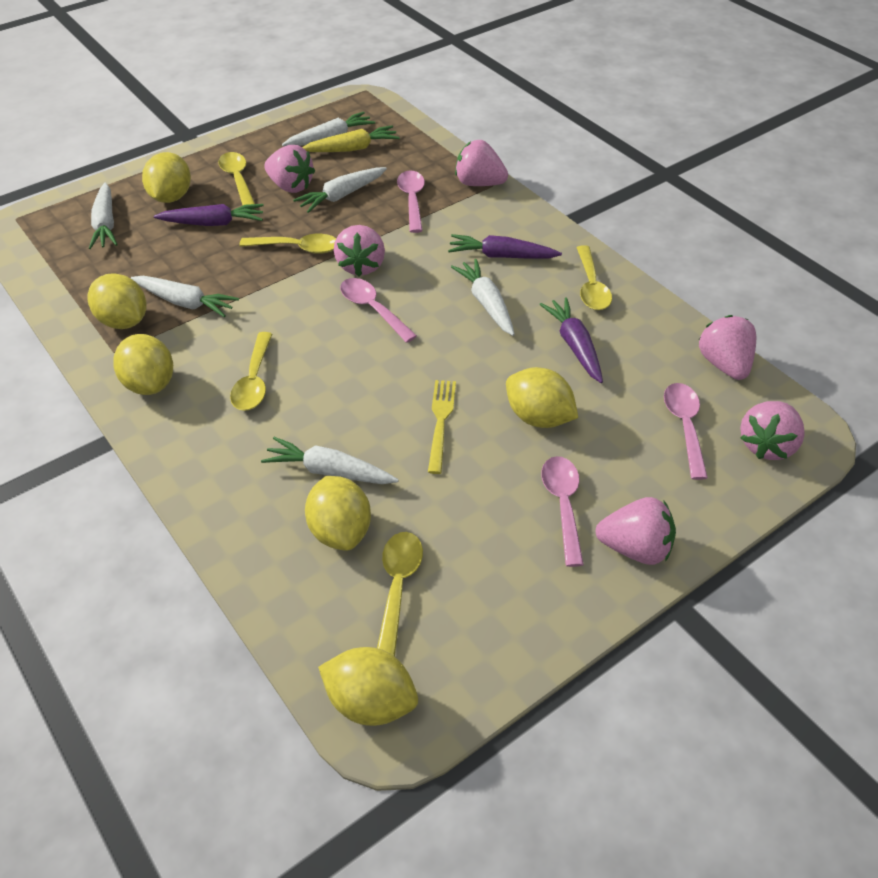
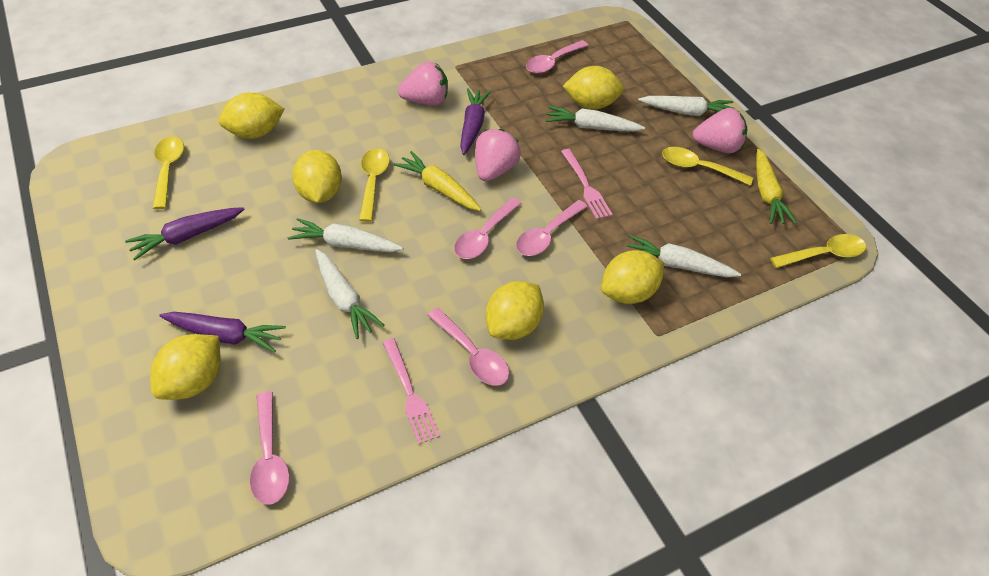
pink fork: none = 0 -> [382,338,440,444] [561,149,613,219] = 2
pink spoon: [340,278,417,343] [397,170,425,233] [541,456,584,567] [664,383,708,480] = 4 -> [250,391,290,504] [428,308,509,386] [454,198,522,259] [516,200,588,256] [526,40,588,74] = 5
pink strawberry: [264,145,315,193] [334,225,385,277] [455,140,508,186] [595,497,676,565] [699,315,756,380] [740,401,805,460] = 6 -> [398,61,448,106] [475,129,521,181] [692,108,747,153] = 3
white carrot: [89,182,118,249] [131,276,239,317] [261,437,399,484] [282,112,375,146] [293,167,387,213] [451,259,515,336] = 6 -> [288,218,404,252] [315,249,384,339] [545,106,645,132] [627,235,741,277] [638,96,733,116] = 5
yellow carrot: [302,125,400,152] = 1 -> [393,151,481,211] [756,149,797,224] = 2
yellow fork: [428,380,456,474] = 1 -> none = 0
yellow spoon: [218,152,255,205] [230,332,272,411] [239,234,336,254] [377,532,423,656] [577,245,612,310] = 5 -> [153,137,184,209] [359,148,390,222] [662,147,753,186] [770,234,866,268] = 4

